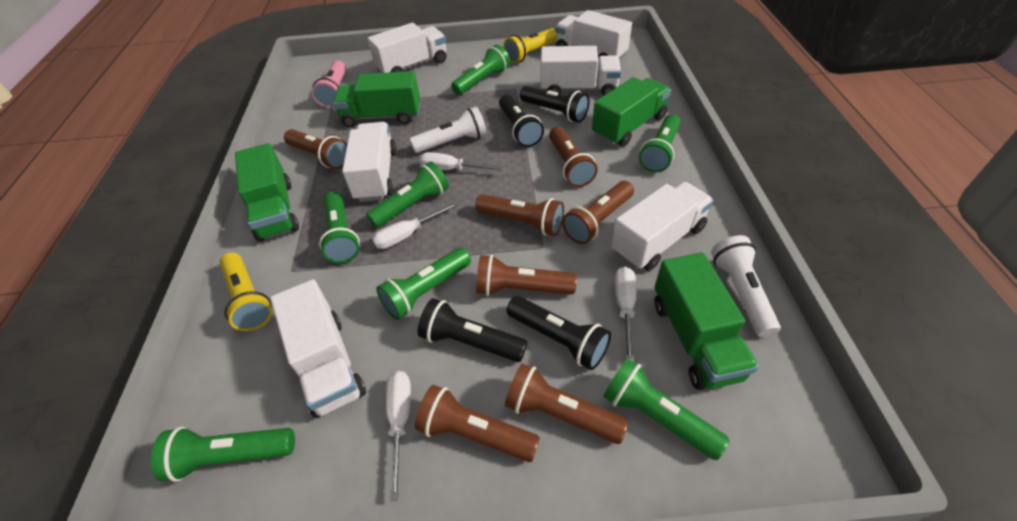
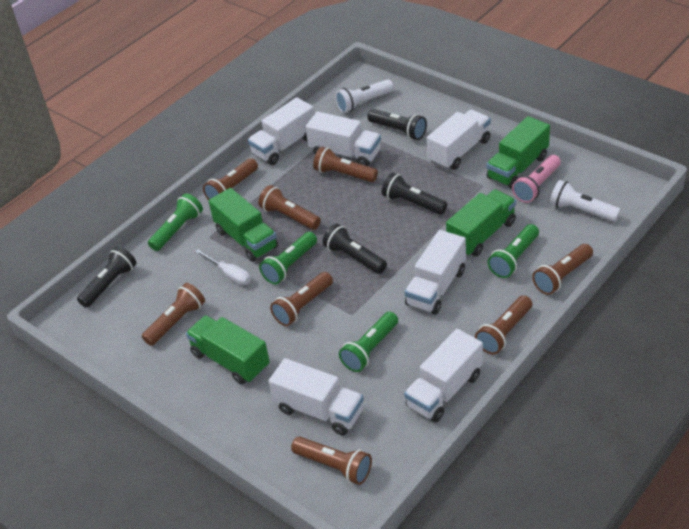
brown flashlight: [284,129,347,169] [415,385,540,462] [475,194,564,236] [476,255,577,296] [505,363,628,444] [549,126,598,187] [562,181,634,244] = 7 -> [142,283,205,346] [203,158,258,200] [258,185,321,230] [270,272,333,326] [291,436,372,485] [313,147,378,182] [475,295,532,354] [532,244,593,295] = 8
green flashlight: [151,427,295,482] [319,191,360,263] [366,162,449,228] [376,247,471,320] [451,45,510,95] [603,358,730,460] [639,114,681,172] = 7 -> [148,193,203,251] [259,232,317,284] [339,312,398,372] [488,224,539,278] = 4
white screwdriver: [372,202,459,249] [386,371,411,501] [419,152,502,170] [615,267,636,362] = 4 -> [195,249,251,285] = 1
yellow flashlight: [220,252,272,331] [503,28,556,63] = 2 -> none = 0

